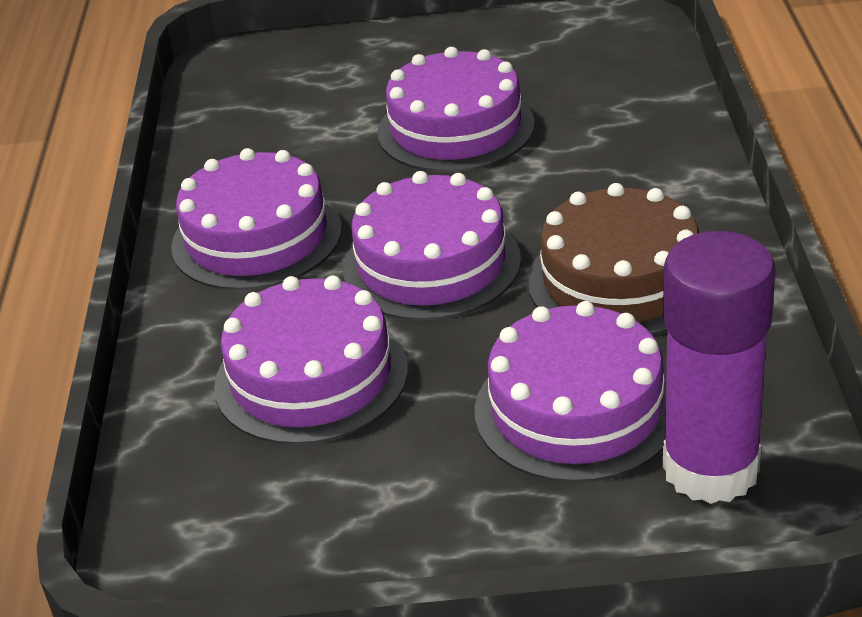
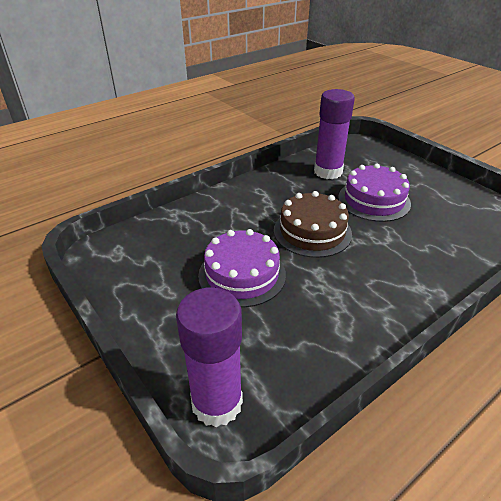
purple cake: [171,148,342,290] [214,275,408,445] [343,171,521,321] [377,47,535,172] [475,301,666,483] = 5 -> [198,229,286,307] [338,163,411,222] = 2
purple glue stick: [663,231,776,504] = 1 -> [176,287,243,427] [314,89,355,179] = 2

